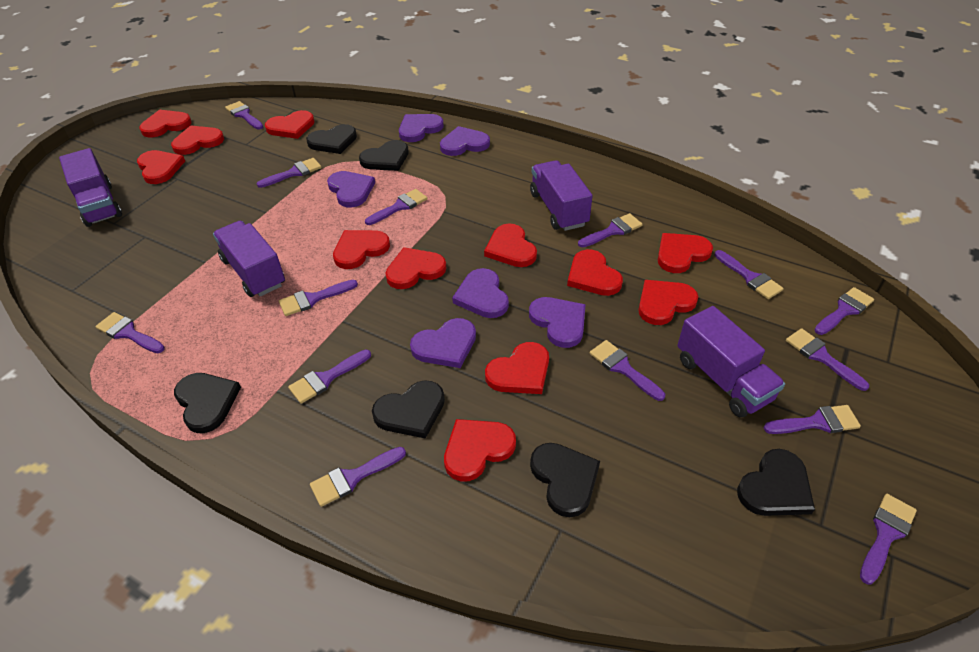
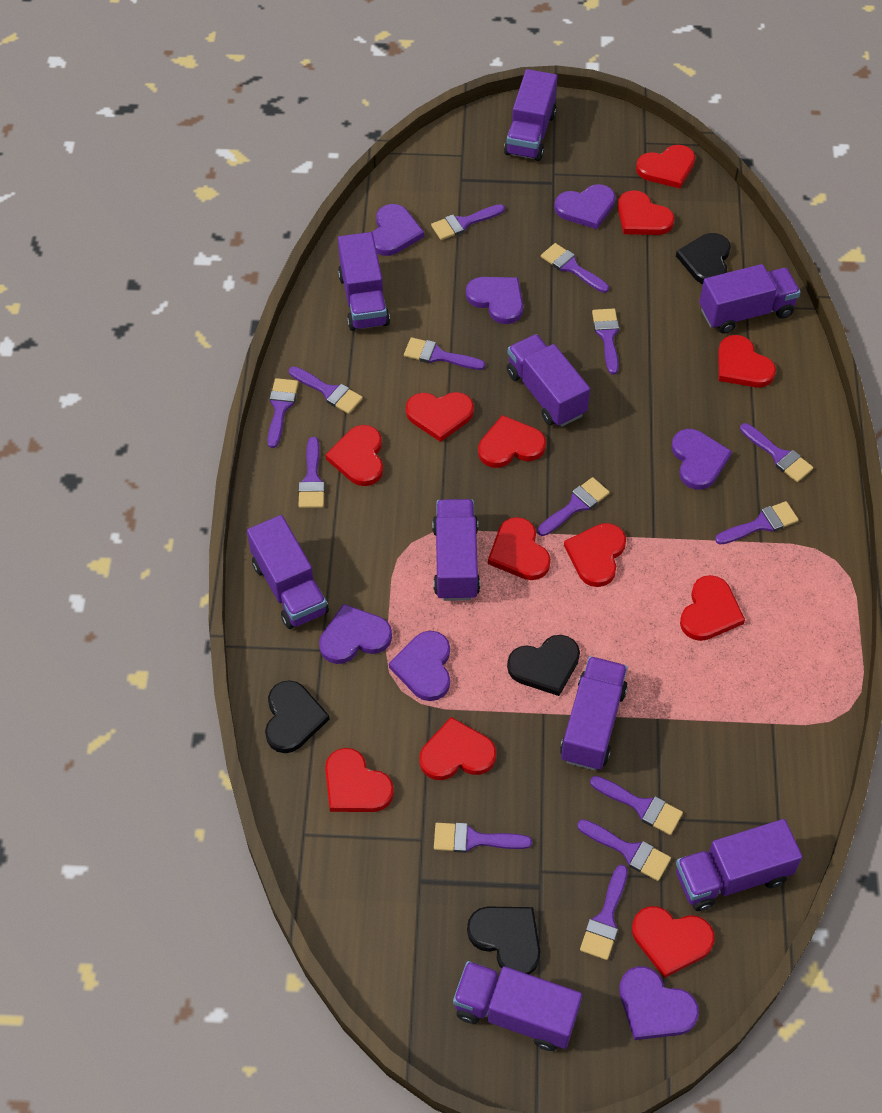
black heart: [174,373,241,433] [306,124,357,154] [359,140,409,171] [372,380,445,439] [530,443,600,517] [737,449,815,516] = 6 -> [265,680,330,753] [467,907,540,974] [507,635,580,696] [676,233,731,284] = 4
purple heart: [327,171,375,208] [399,114,444,142] [410,318,476,368] [440,126,490,156] [452,268,509,318] [529,297,586,348] = 6 -> [319,604,392,664] [372,204,424,256] [389,631,450,701] [466,277,523,324] [554,184,616,229] [619,966,699,1040] [672,429,732,490] = 7
purple truck: [59,148,122,227] [213,221,285,297] [530,160,592,231] [677,306,785,417] = 4 -> [247,515,329,629] [338,232,390,331] [432,499,480,601] [453,961,582,1051] [504,69,558,161] [507,334,590,427] [560,656,628,771] [676,819,802,911] [699,264,801,334] = 9

